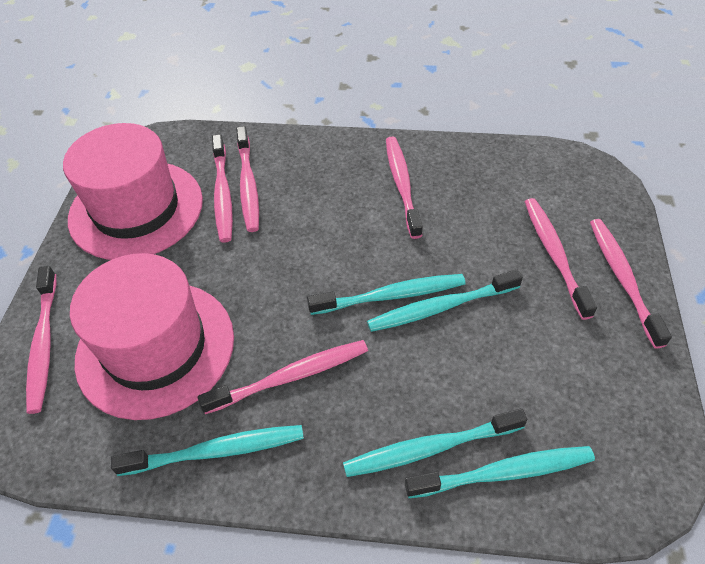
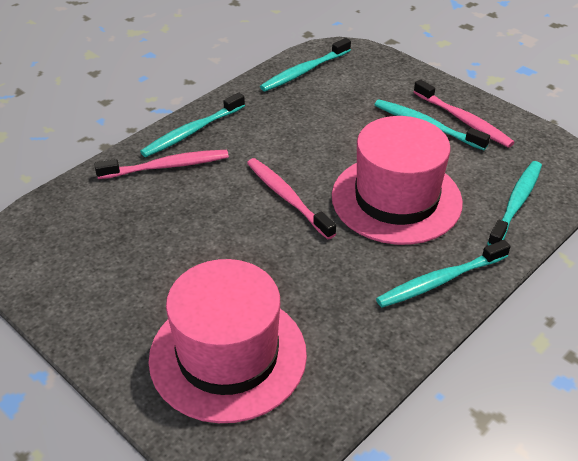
pink toothbrush: [26,266,56,414] [198,340,368,414] [212,134,233,243] [236,126,259,232] [386,136,423,239] [525,198,597,320] [590,219,672,349] = 7 -> [94,150,229,179] [247,158,336,239] [414,79,515,148] = 3

